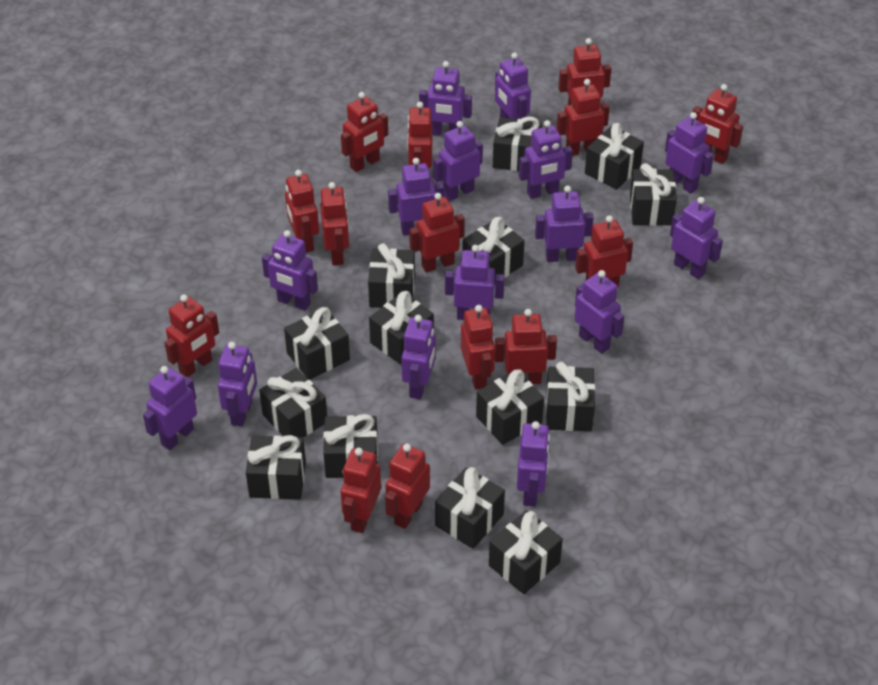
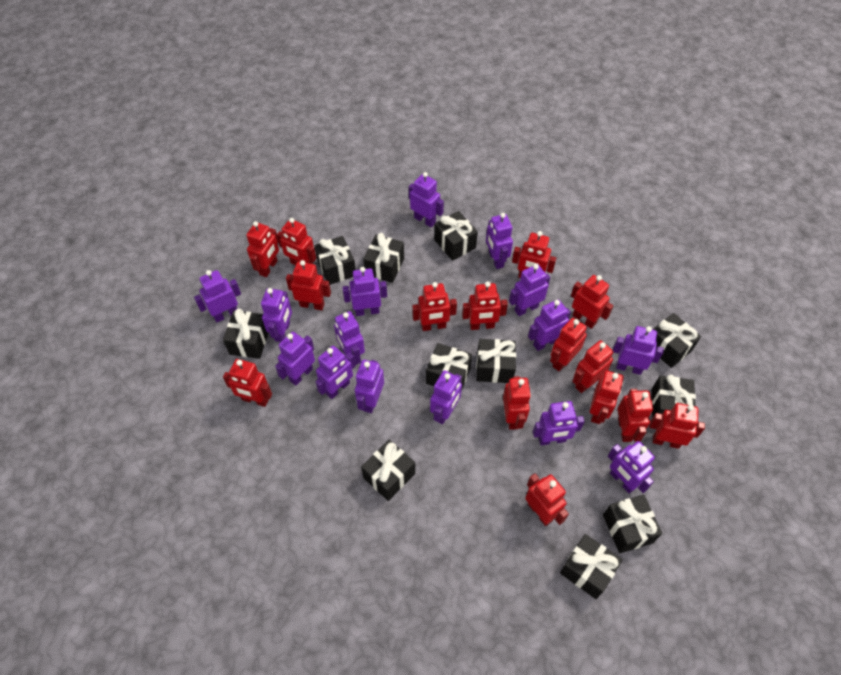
black gift: [246,435,306,500] [259,368,327,438] [284,307,350,380] [323,414,378,478] [368,243,415,308] [369,291,434,365] [435,467,505,549] [462,217,525,281] [476,369,544,445] [489,510,563,594] [493,116,542,171] [546,362,595,431] [585,123,644,190] [630,163,677,226] = 14 -> [223,309,269,359] [314,236,356,285] [361,440,415,501] [363,233,404,283] [426,343,472,391] [434,211,478,261] [476,339,516,383] [560,534,622,599] [603,495,662,553] [651,375,696,418] [652,313,701,368] = 11
red robot: [165,294,219,377] [285,170,319,253] [320,182,349,265] [341,92,388,172] [341,448,381,533] [385,444,430,529] [408,102,432,168] [409,193,465,273] [461,305,495,390] [495,309,557,384] [557,79,610,156] [558,38,611,105] [575,215,633,287] [693,84,743,164] = 14 -> [223,359,272,407] [246,221,279,277] [277,218,316,265] [286,260,331,310] [412,282,457,331] [462,281,508,330] [503,376,531,430] [512,231,556,278] [525,474,569,526] [550,317,587,372] [571,275,613,329] [572,340,613,393] [590,371,624,424] [618,389,653,442] [649,403,705,449] = 15

